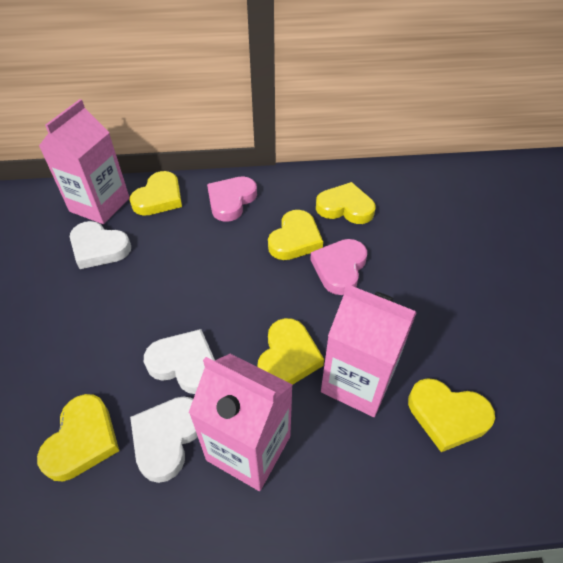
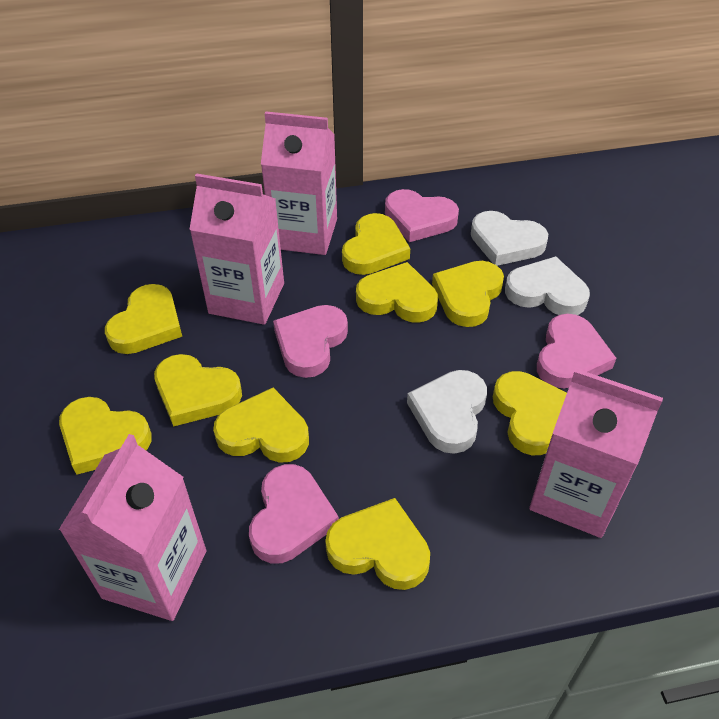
pink carton: [39,99,130,224] [188,354,293,491] [321,284,417,417] = 3 -> [59,434,206,621] [189,173,284,325] [261,111,337,255] [529,369,663,538] = 4
pink heart: [207,176,257,222] [310,239,367,295] = 2 -> [249,464,339,564] [273,305,348,378] [385,189,459,242] [537,314,616,388] = 4
yellow heart: [37,394,119,481] [130,171,182,216] [257,318,324,384] [268,210,323,260] [316,182,376,224] [408,378,495,452] = 6 -> [59,397,151,475] [105,284,182,354] [154,354,242,427] [213,388,309,463] [325,498,430,590] [342,213,410,275] [356,262,438,323] [432,261,504,327] [493,371,567,455] = 9

